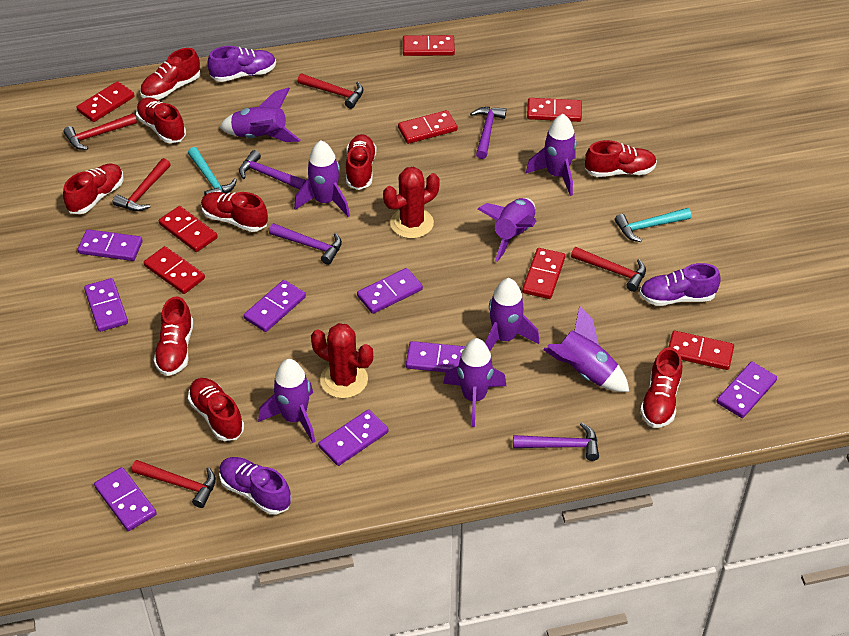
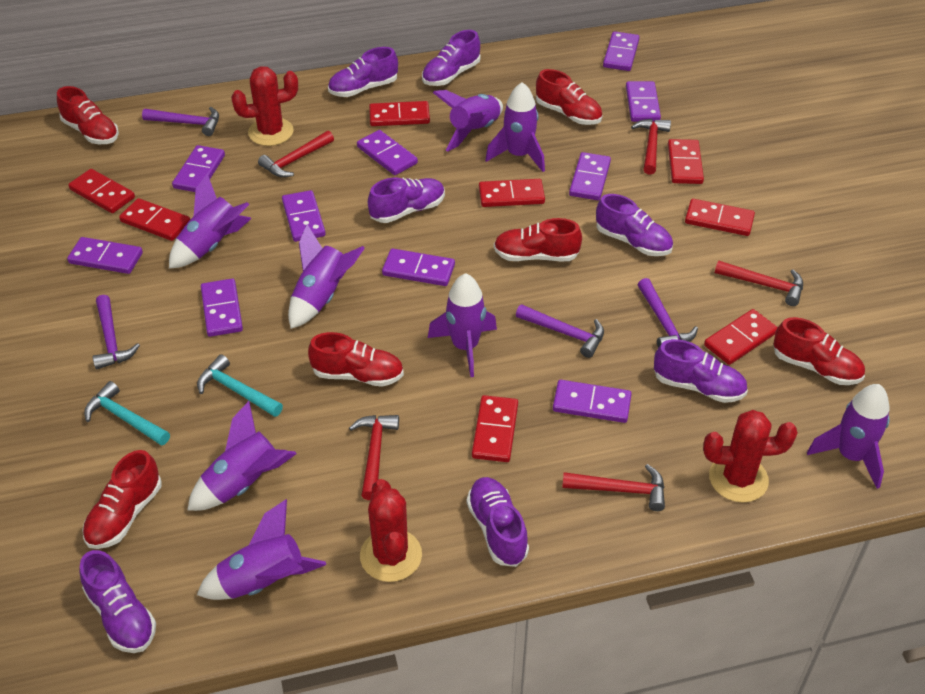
purple domino: [78,229,143,261] [84,278,128,332] [94,467,157,531] [244,280,306,332] [318,409,388,466] [357,268,423,314] [406,341,465,372] [717,362,777,418] = 8 -> [67,237,143,274] [172,145,225,192] [201,279,243,337] [282,190,326,242] [357,130,418,175] [382,249,455,286] [553,380,632,423] [569,152,611,200] [603,31,640,71] [626,81,661,122] = 10
purple shoe: [208,46,276,82] [219,457,291,515] [639,263,720,306] = 3 -> [79,550,156,653] [328,47,398,97] [368,178,445,223] [422,30,481,86] [467,477,529,567] [596,194,673,256] [654,339,748,403] = 7
red cactus: [311,323,373,398] [383,167,440,239] = 2 -> [231,66,298,146] [360,479,422,582] [703,410,798,503] = 3
red shoe: [63,163,124,214] [136,98,186,143] [140,48,200,100] [154,297,193,376] [188,378,244,441] [201,192,268,232] [346,134,376,190] [585,140,657,177] [640,347,682,428] = 9 -> [57,86,119,144] [82,450,161,549] [308,332,404,387] [494,218,582,261] [536,69,602,125] [774,317,865,385] = 6

